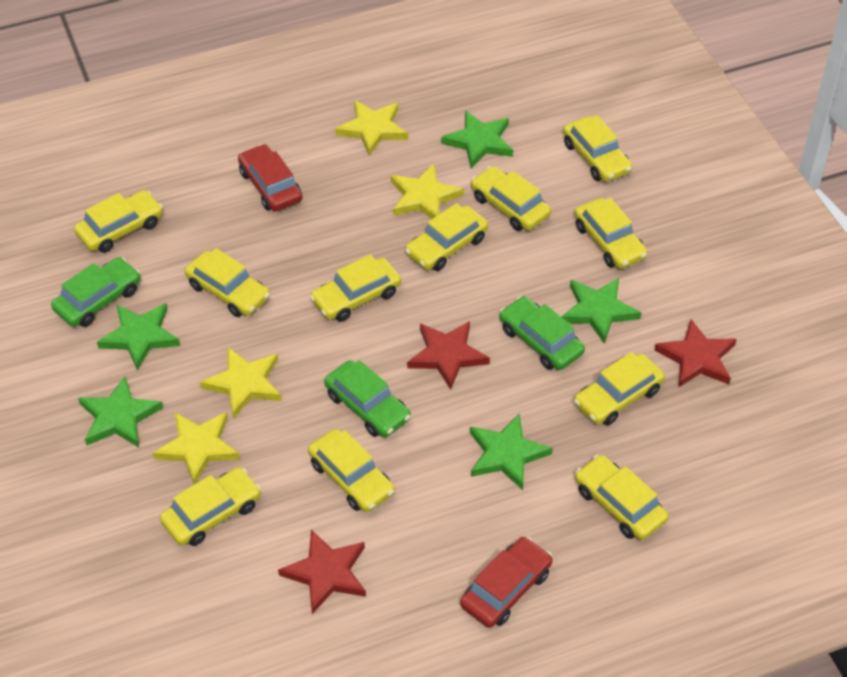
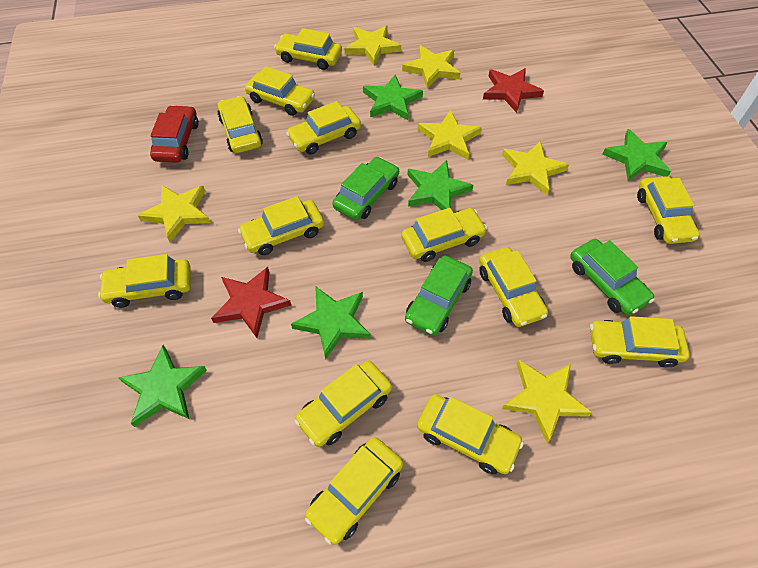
red car: [238,144,303,212] [460,537,552,628] = 2 -> [150,105,199,163] = 1
red star: [278,529,366,614] [407,321,490,390] [655,319,737,388] = 3 -> [211,267,291,338] [483,68,544,113] = 2
yellow car: [74,190,163,253] [160,467,261,546] [185,248,270,317] [308,429,395,512] [310,254,401,322] [405,203,488,271] [471,166,551,231] [563,115,632,182] [574,198,648,269] [574,352,665,425] [575,455,669,540] = 11 -> [98,254,191,308] [217,96,263,153] [238,196,324,255] [245,66,315,116] [274,28,342,70] [286,101,361,154] [294,361,392,447] [305,437,403,545] [401,208,487,262] [417,394,524,474] [479,247,548,327] [590,316,690,368] [637,176,700,244] = 13
yellow star: [153,412,240,485] [200,347,282,419] [335,100,408,156] [391,164,464,219] = 4 -> [138,185,211,242] [345,26,401,66] [402,45,460,88] [418,110,482,159] [502,141,569,195] [502,360,592,443] = 6

